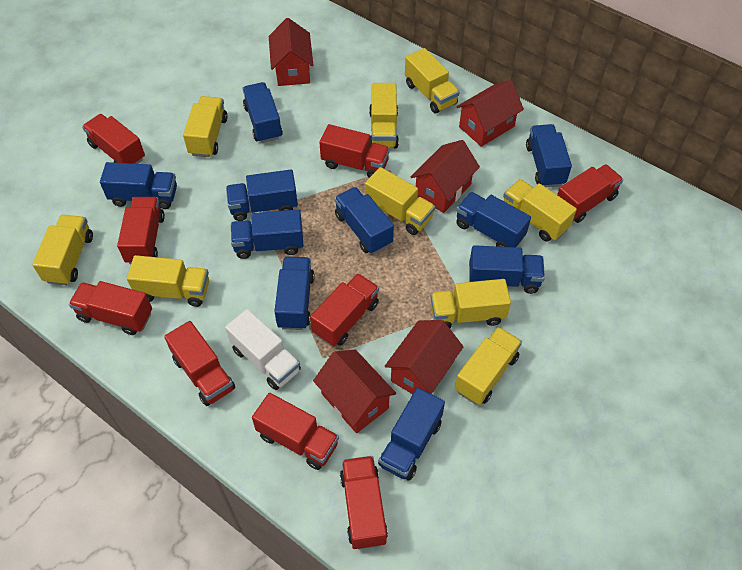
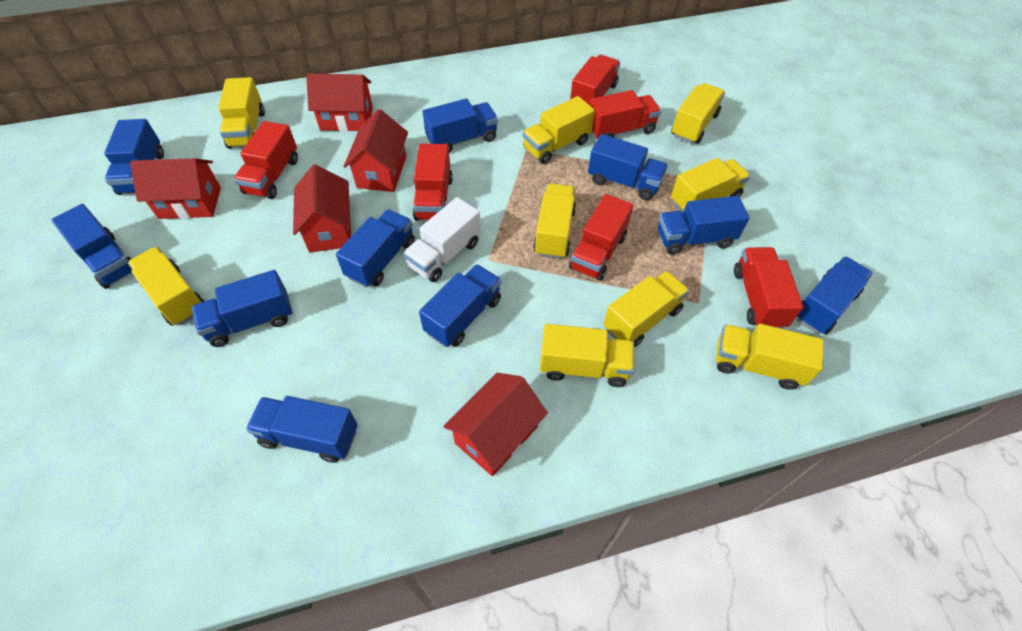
red truck: [69,281,152,335] [82,114,145,164] [117,197,165,265] [164,321,235,406] [252,393,339,470] [310,273,379,346] [319,124,390,178] [340,456,388,549] [557,164,623,223] = 9 -> [234,121,298,199] [413,144,453,221] [569,194,633,281] [570,55,620,104] [589,90,661,139] [734,247,803,329] = 6

